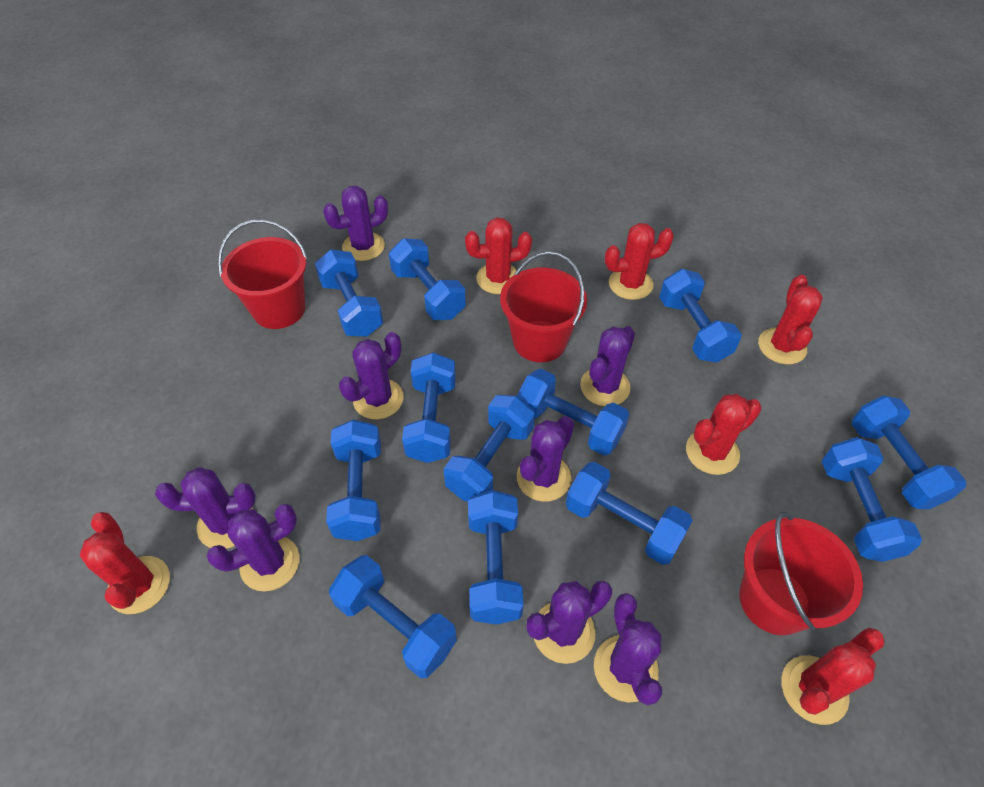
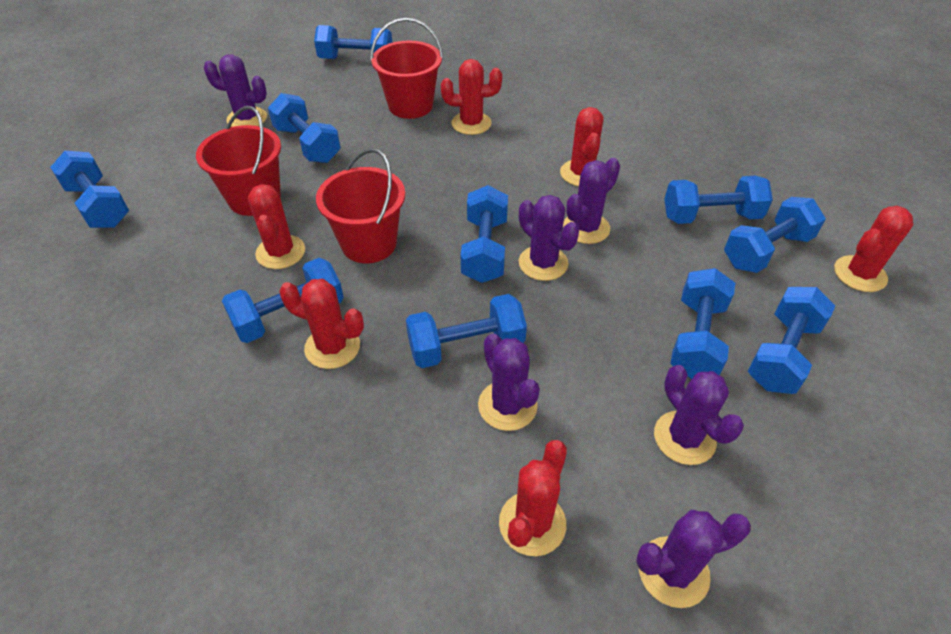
blue dumbbell: [315,250,383,337] [326,420,381,541] [329,555,457,678] [389,238,466,320] [402,352,456,463] [444,395,535,502] [468,490,524,625] [517,369,630,455] [566,462,693,565] [659,269,742,363] [822,437,922,562] [852,396,966,509] = 12 -> [50,151,129,228] [222,258,344,343] [268,93,341,163] [314,25,392,59] [406,294,527,368] [461,185,508,283] [664,176,773,224] [670,268,735,379] [724,197,826,273] [748,287,835,394] = 10
purple cactus: [155,467,256,549] [206,504,299,591] [323,186,388,261] [339,332,404,419] [517,416,574,502] [526,580,612,664] [580,326,635,406] [594,593,662,705] = 8 -> [204,54,267,127] [478,334,540,431] [519,195,579,281] [563,158,620,244] [636,510,751,608] [654,365,744,465] = 6

